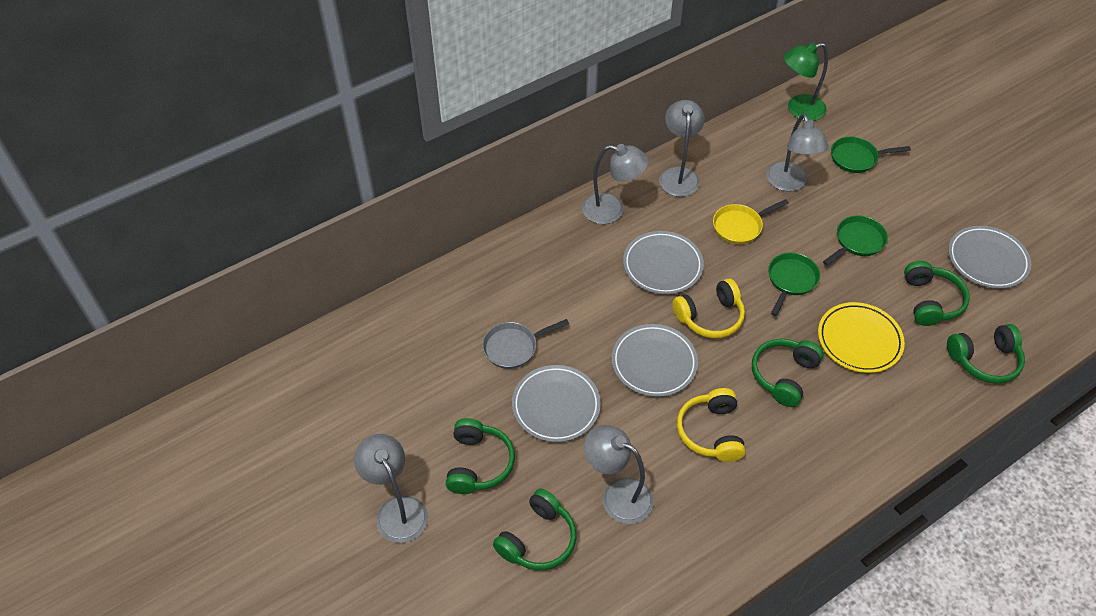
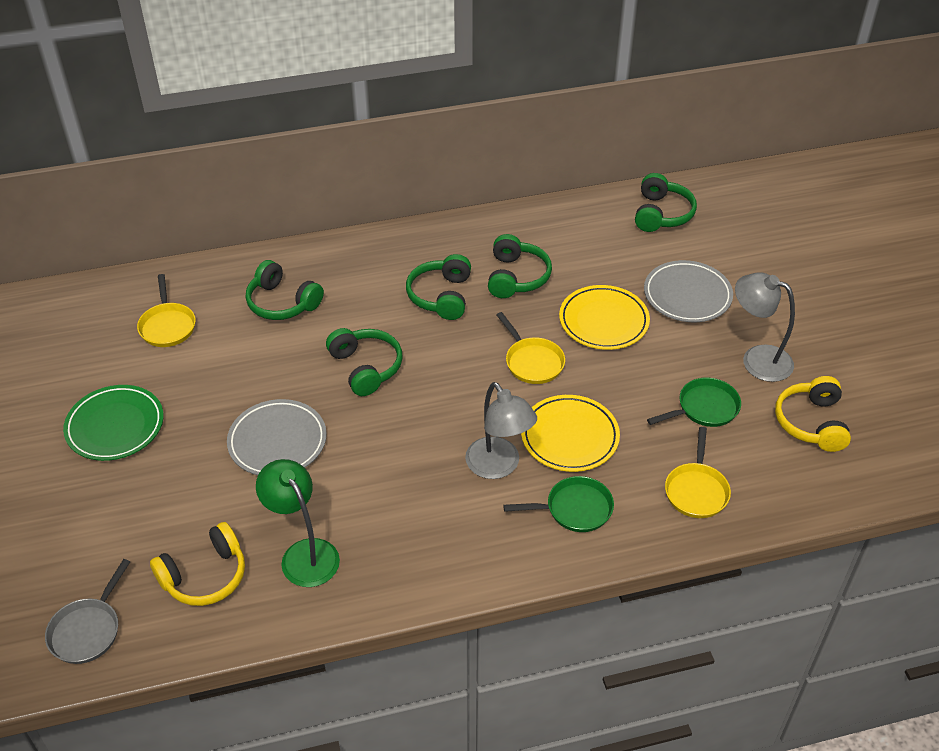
green pan: [768,252,820,316] [823,215,888,265] [831,137,911,173] = 3 -> [503,476,614,532] [647,378,741,427] = 2
green plate: none = 0 -> [63,385,164,461] = 1
grey lamp: [354,434,428,543] [582,144,649,224] [584,425,654,524] [659,100,705,197] [766,114,829,192] = 5 -> [465,382,537,479] [735,272,795,382] = 2
grey plate: [512,365,601,442] [612,324,698,397] [623,231,704,294] [948,226,1031,289] = 4 -> [227,399,327,475] [644,260,733,322] = 2
yellow pan: [713,199,789,244] = 1 -> [137,274,196,347] [497,312,565,384] [665,427,731,518] = 3
yellow plate: [818,302,905,373] = 1 -> [521,395,620,472] [559,285,650,350] = 2

